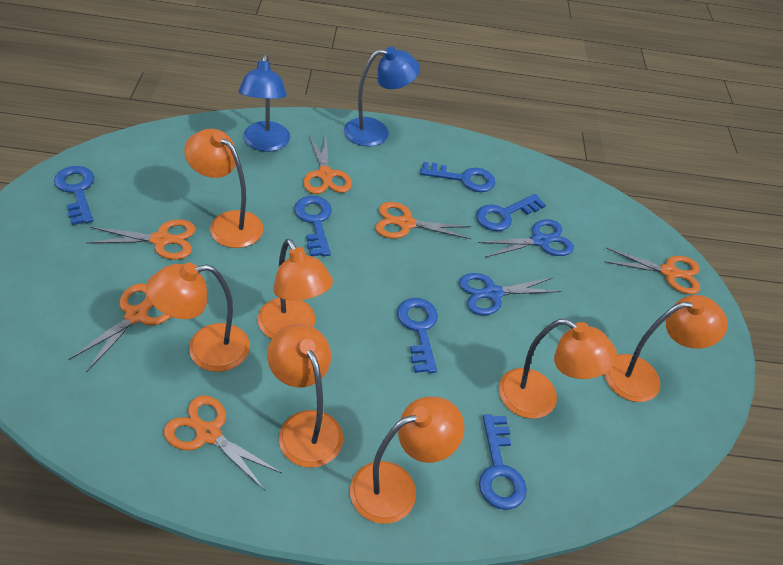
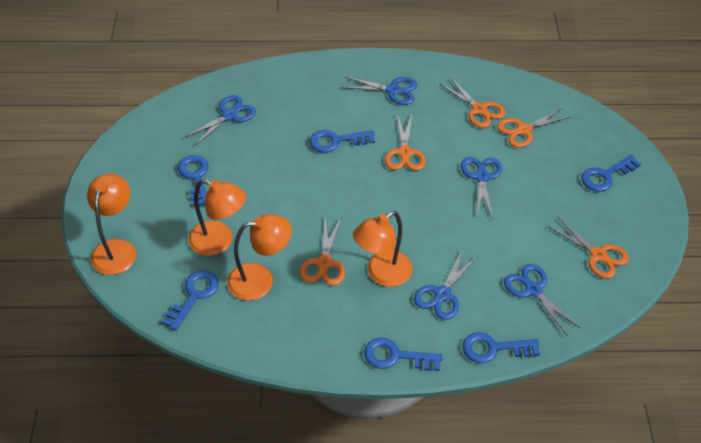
blue lamp: [239,54,290,152] [344,47,420,146] = 2 -> none = 0
blue scissors: [459,273,561,315] [478,219,574,257] = 2 -> [185,95,256,146] [342,77,417,105] [414,249,477,320] [461,157,502,219] [504,264,580,335] = 5
orange lamp: [146,263,250,372] [184,129,263,248] [258,239,333,339] [267,324,343,467] [350,397,464,524] [499,319,617,419] [604,295,728,402] = 7 -> [87,174,136,275] [188,179,246,256] [227,214,292,301] [353,211,413,287] = 4
orange scissors: [68,283,171,372] [86,219,196,260] [164,396,282,490] [303,134,352,194] [375,202,472,239] [604,247,700,294] = 6 -> [300,218,345,285] [385,114,426,171] [439,77,506,128] [497,108,570,148] [547,217,629,279] = 5

